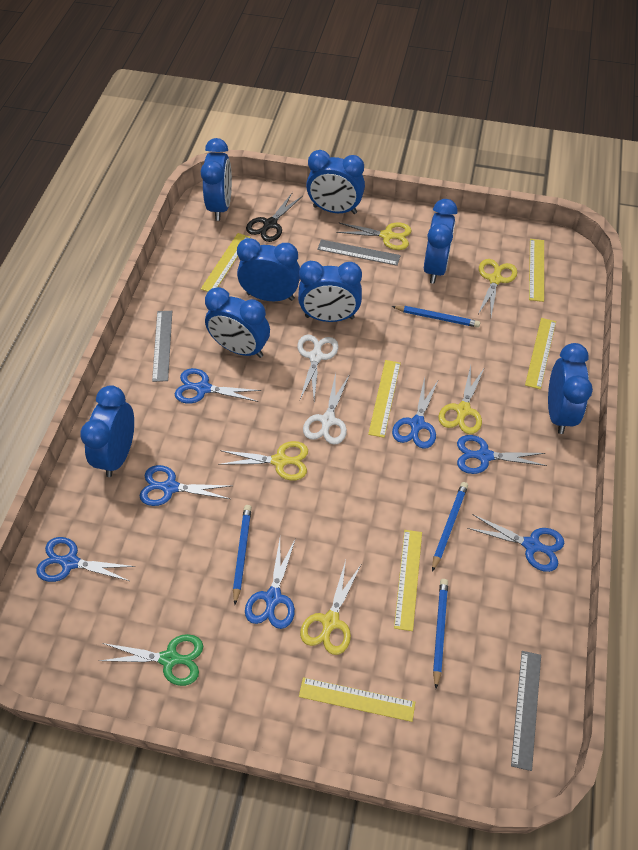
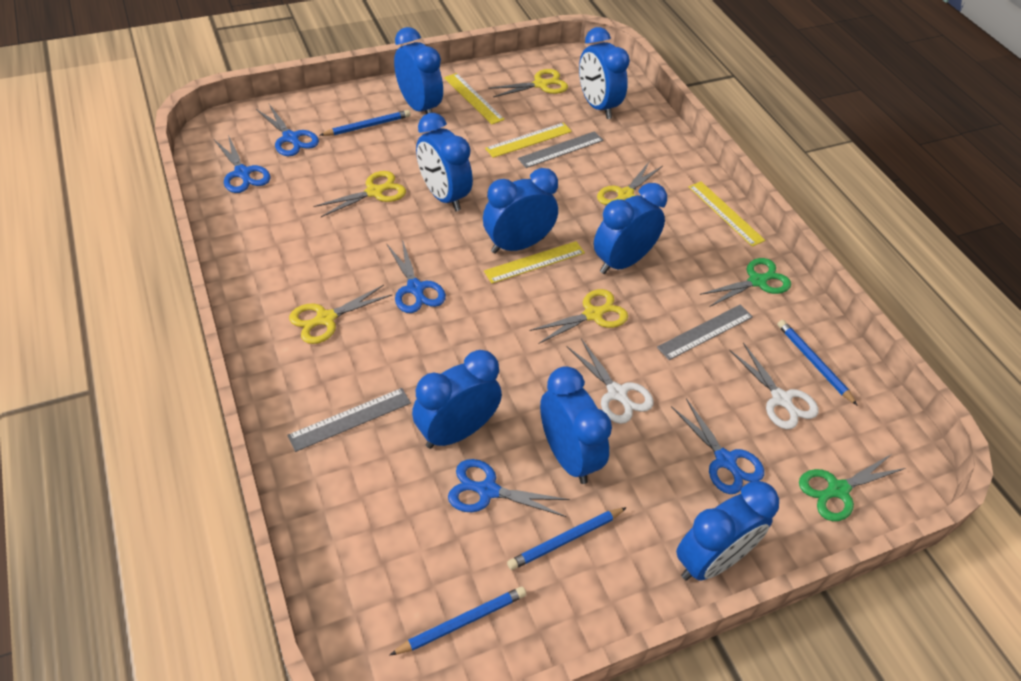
black scissors: [246,192,303,242] = 1 -> none = 0
blue scissors: [36,537,136,582] [140,465,231,506] [175,368,261,404] [245,538,296,629] [392,377,439,449] [457,435,547,474] [467,514,564,572] = 7 -> [214,135,270,193] [256,104,319,156] [387,240,446,313] [448,459,570,517] [671,398,764,494] = 5
green scissors: [99,634,203,686] = 1 -> [700,258,791,307] [799,454,906,521] = 2
yellow ruler: [201,233,250,292] [299,677,415,722] [368,360,401,438] [394,530,422,631] [525,318,556,389] [529,239,544,302] = 6 -> [444,73,505,124] [484,241,585,284] [485,123,572,158] [689,182,765,247] = 4

